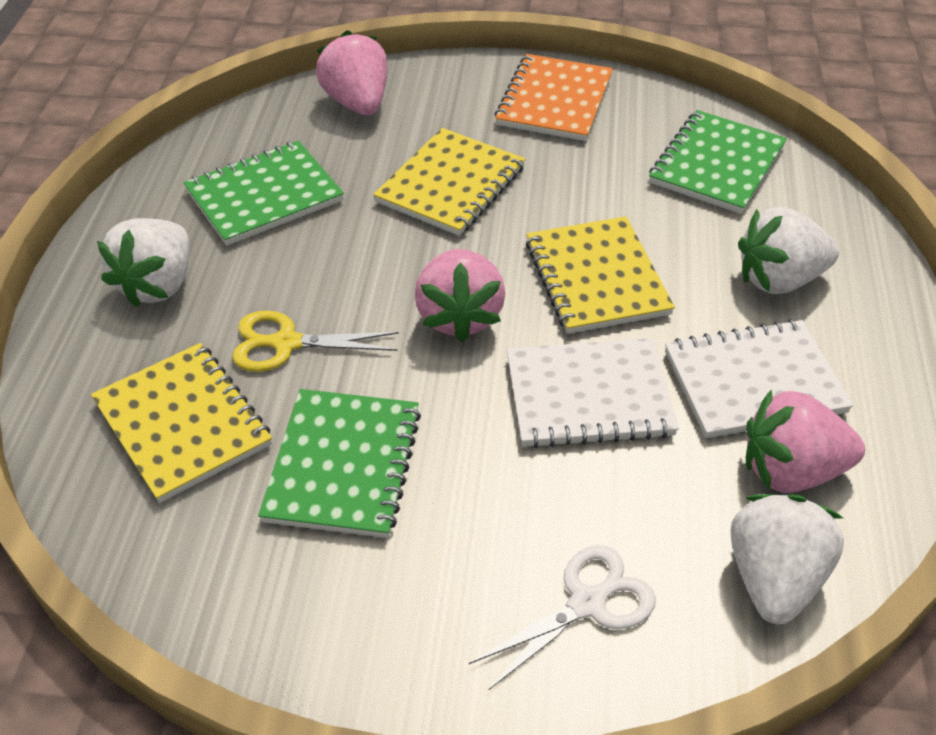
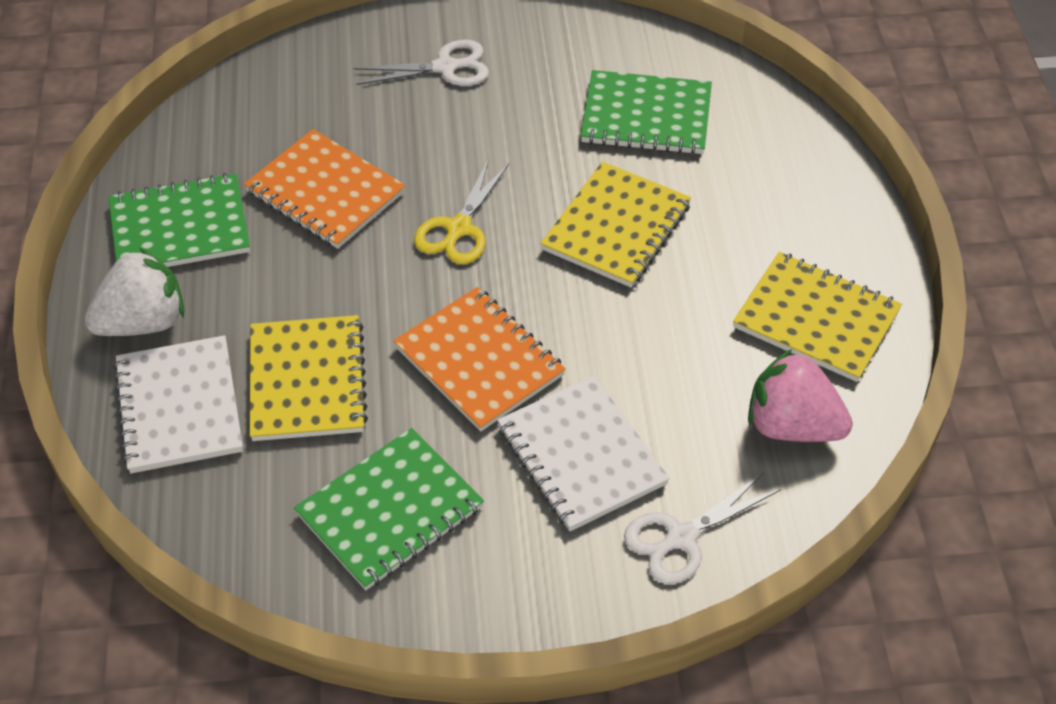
orange notebook: [495,54,613,141] = 1 -> [244,129,406,249] [393,287,566,432] = 2
pink strawberry: [316,30,388,115] [415,249,505,342] [746,390,865,493] = 3 -> [748,349,853,442] = 1
white scissors: [469,545,656,691] = 1 -> [353,40,489,86] [624,472,781,584] = 2
white strawberry: [97,218,189,308] [731,494,844,624] [738,207,839,294] = 3 -> [84,247,184,336] = 1

